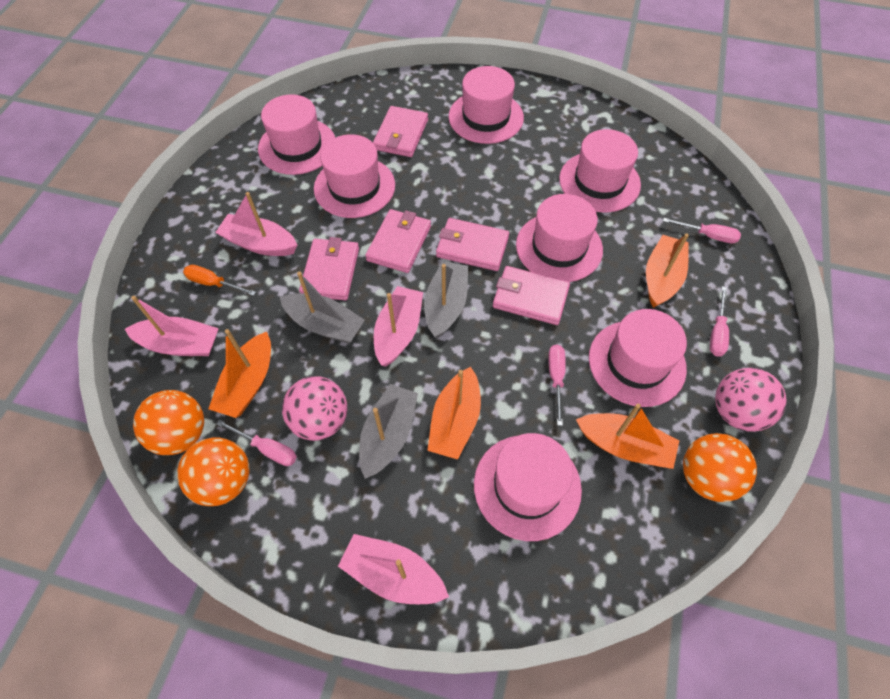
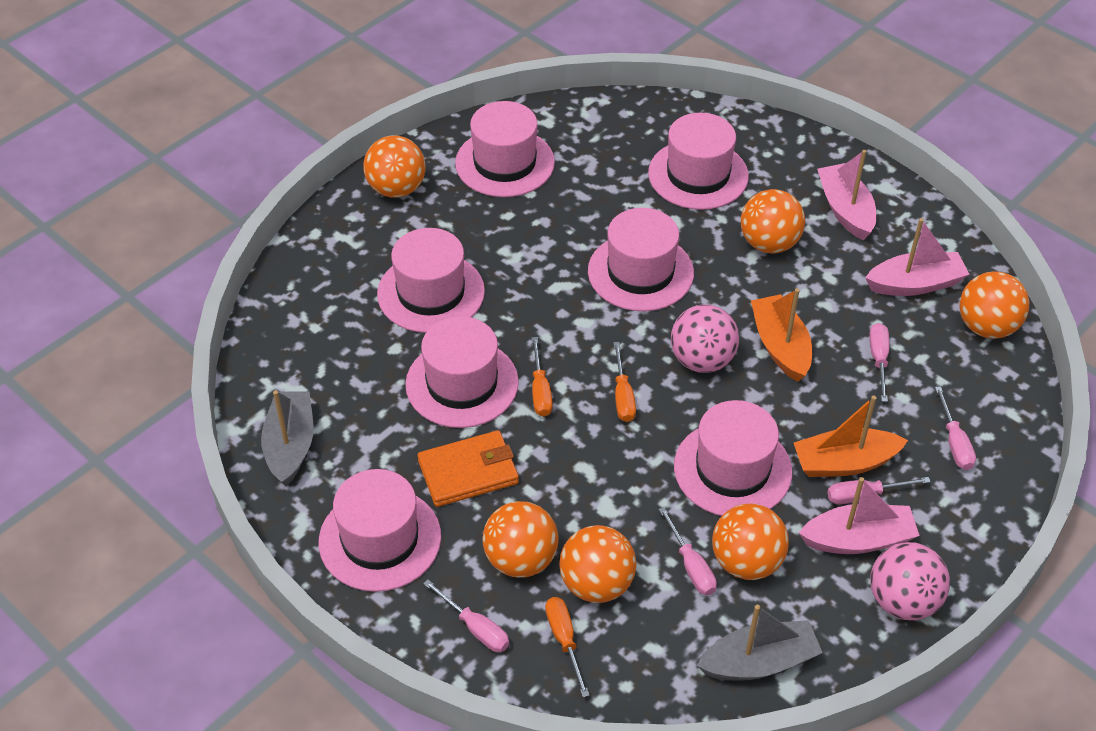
grey boat: [280,272,365,343] [359,384,418,479] [424,261,468,338] = 3 -> [261,390,314,486] [697,605,823,681] = 2
orange ball: [133,390,204,455] [177,437,250,506] [683,433,757,502] = 3 -> [363,135,426,198] [483,501,559,578] [559,525,637,603] [712,504,789,580] [741,189,805,254] [960,271,1029,339] = 6
orange boat: [208,329,271,418] [427,367,481,460] [576,404,679,469] [646,233,689,308] = 4 -> [751,288,812,382] [794,396,908,477] = 2
orange screwdriver: [183,265,256,296] = 1 -> [532,337,553,417] [545,597,590,697] [613,342,636,422] = 3
orange wallet: none = 0 -> [418,430,519,507] = 1
pink boat: [125,296,219,356] [215,192,297,256] [338,534,449,604] [374,286,423,367] = 4 -> [799,477,920,554] [817,150,876,240] [865,218,970,296] = 3
pink screwdriver: [216,420,297,466] [548,345,566,426] [663,218,741,243] [710,287,729,357] = 4 -> [423,579,509,652] [659,507,717,595] [827,477,931,504] [869,323,889,402] [935,386,976,470] = 5
pink wallet: [299,237,359,300] [365,209,431,273] [373,106,428,157] [436,218,509,271] [493,266,570,325] = 5 -> none = 0

